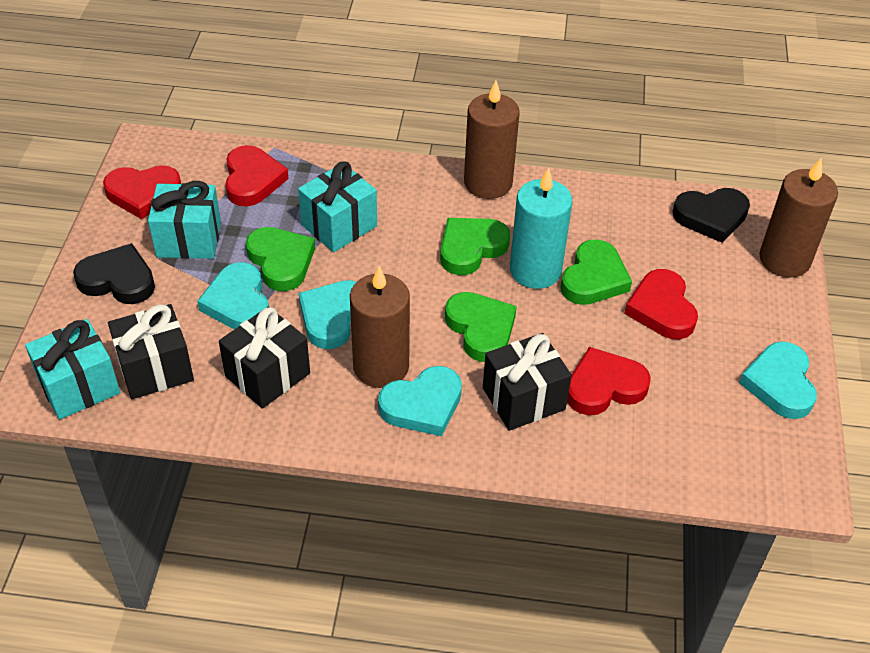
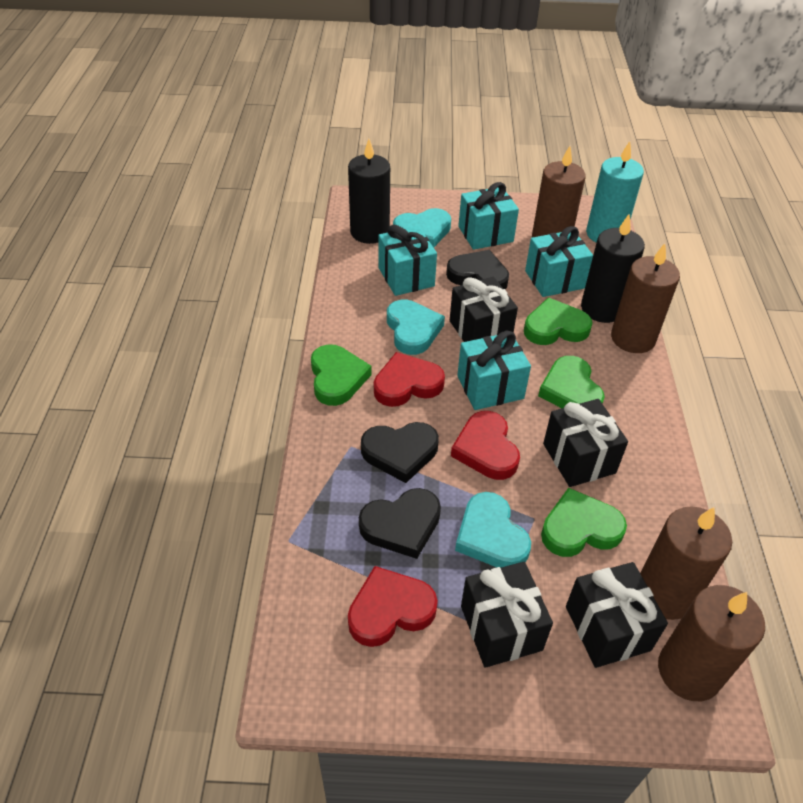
black candle: none = 0 -> [348,139,390,244] [581,214,645,323] = 2
black gift: [108,304,194,399] [219,307,310,409] [483,333,572,431] = 3 -> [450,277,518,342] [461,562,553,668] [543,399,628,487] [566,562,668,668] = 4
black heart: [73,243,155,304] [672,188,750,243] = 2 -> [359,488,441,559] [361,422,439,483] [446,250,509,289] = 3
brown candle: [350,266,410,388] [464,80,520,199] [759,158,838,278] = 3 -> [532,146,586,238] [611,243,680,353] [640,506,732,620] [658,585,765,701] = 4
red heart: [103,165,181,219] [225,145,289,206] [567,347,651,415] [624,269,698,339] = 4 -> [348,566,438,647] [374,352,445,407] [451,411,520,480] = 3
turquoise gift: [25,319,120,420] [148,181,221,259] [298,161,377,252] = 3 -> [378,225,437,296] [457,331,531,410] [458,182,519,250] [525,226,593,297] = 4
turquoise heart: [197,262,269,329] [299,280,356,349] [378,366,462,436] [739,341,817,419] = 4 -> [387,299,445,355] [393,208,451,248] [455,492,531,568] = 3

